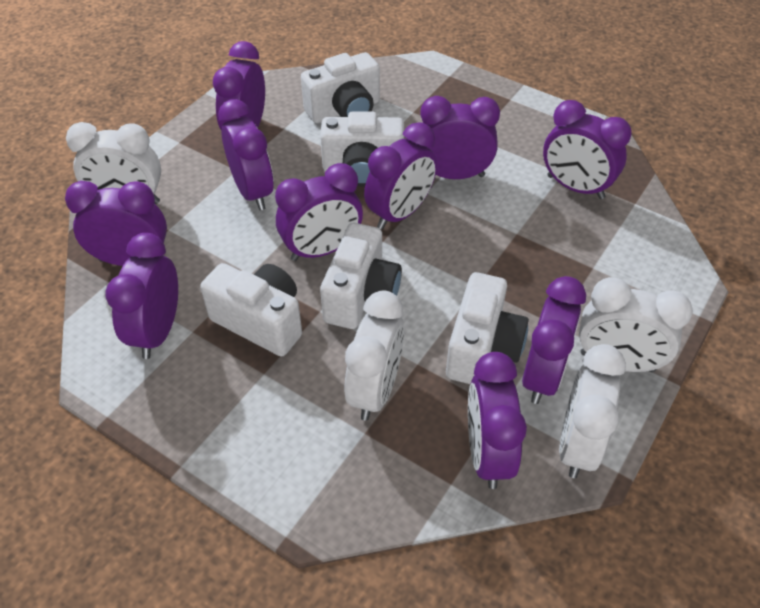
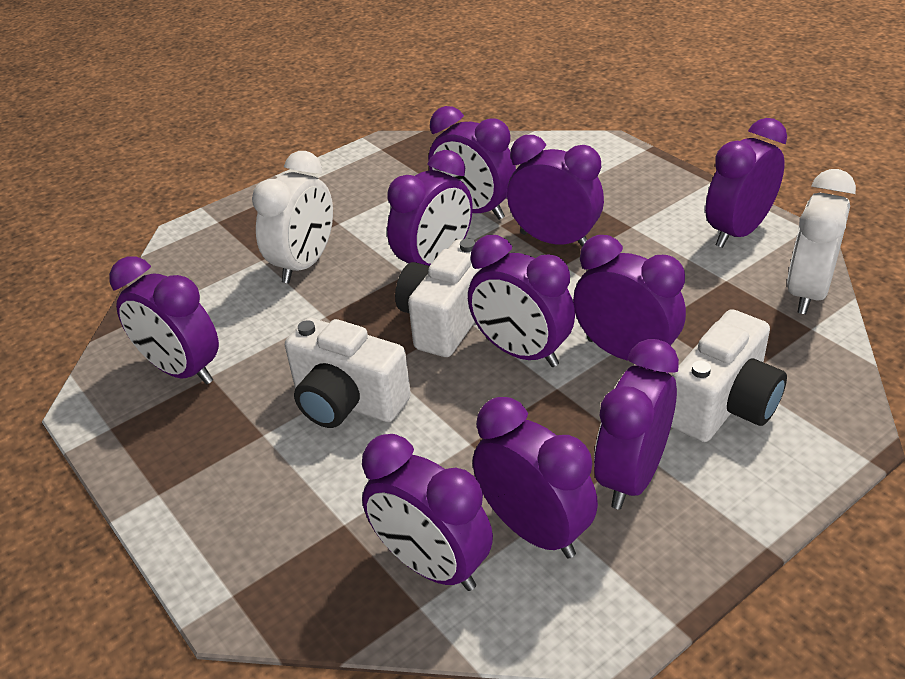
white camera: [200,263,302,356] [301,52,380,123] [320,111,404,187] [320,223,402,329] [446,272,529,384] = 5 -> [285,318,411,428] [395,239,482,357] [671,309,787,442] = 3
white clock: [66,122,161,204] [344,291,404,421] [559,344,626,478] [579,277,693,372] = 4 -> [252,151,333,283] [787,169,856,314] = 2

